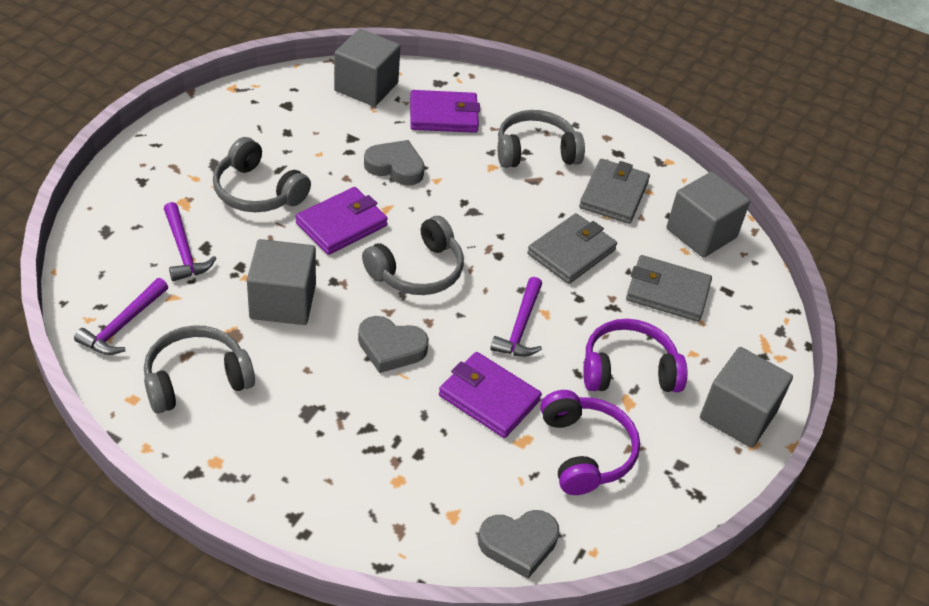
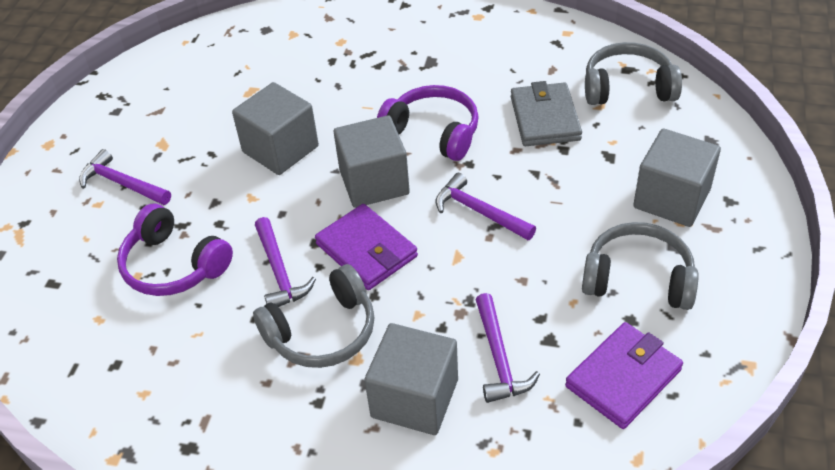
grey headphones: [144,325,255,414] [213,137,311,212] [362,216,464,295] [498,110,585,168] = 4 -> [253,264,374,368] [582,222,699,310] [585,42,682,105] = 3
grey heart: [358,316,429,373] [364,140,425,186] [478,510,559,579] = 3 -> none = 0
grey wallet: [527,213,617,284] [579,159,650,224] [626,255,712,322] = 3 -> [511,81,582,146] = 1
purple hammer: [74,278,168,355] [164,202,216,281] [490,277,542,357] = 3 -> [79,149,171,205] [255,217,316,307] [435,173,536,240] [476,293,540,403] = 4
purple wallet: [296,187,388,255] [410,90,480,133] [439,352,542,438] = 3 -> [315,204,418,290] [565,322,683,429] = 2

